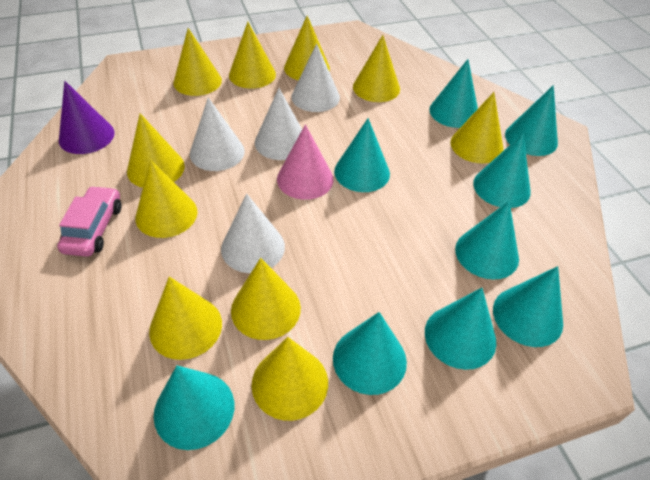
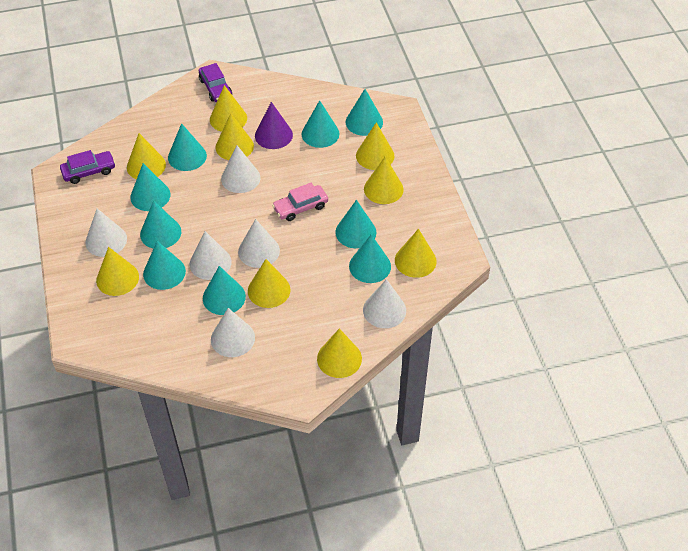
pink cone: [277,124,334,200] = 1 -> none = 0
purple car: none = 0 -> [60,150,116,184] [199,63,232,102] = 2
white cone: [190,97,245,171] [221,194,285,273] [255,88,302,160] [291,43,340,112] = 4 -> [86,209,127,257] [189,231,232,280] [211,308,255,357] [221,146,261,193] [238,219,280,268] [363,279,406,328] = 6
yellow cone: [127,113,185,188] [135,160,198,238] [149,277,222,360] [173,28,222,96] [229,22,276,89] [231,258,301,340] [252,337,328,421] [284,16,330,80] [353,35,400,102] [450,92,504,164] = 10 -> [96,247,139,296] [127,133,166,179] [210,85,247,132] [216,113,254,160] [248,259,291,308] [317,328,362,378] [356,122,395,170] [364,156,404,204] [395,229,437,278] = 9

